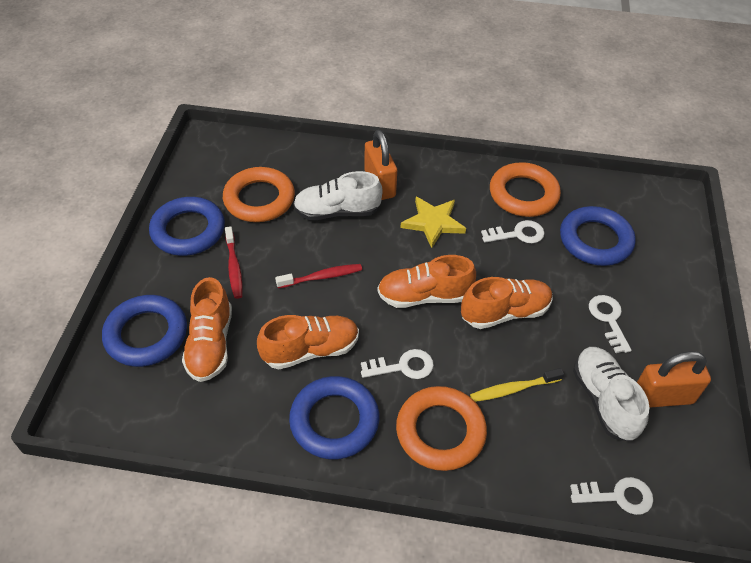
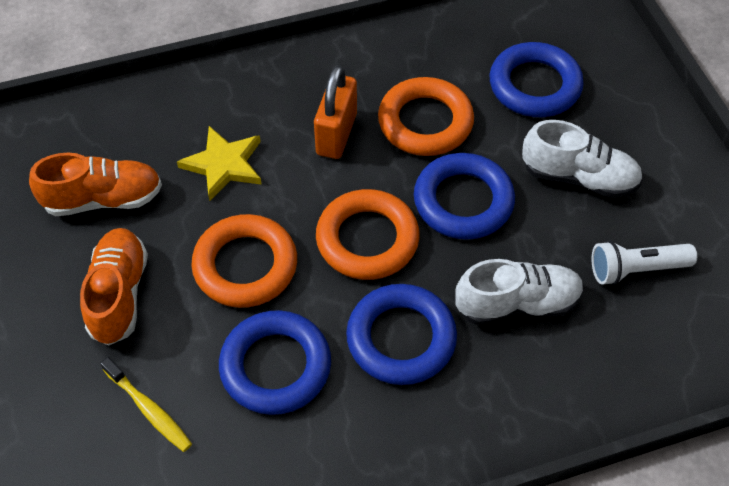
orange padlock: [364,130,397,200] [637,351,711,408] = 2 -> [314,65,357,159] = 1
orange shoe: [182,277,232,382] [257,315,359,370] [377,255,476,308] [461,277,553,329] = 4 -> [29,152,162,216] [80,228,148,345] = 2
red toothbrush: [225,226,243,299] [275,264,362,288] = 2 -> none = 0
white flashlight: none = 0 -> [592,241,697,285] = 1
white key: [361,349,434,379] [481,220,544,243] [570,477,653,515] [589,295,631,353] = 4 -> none = 0

